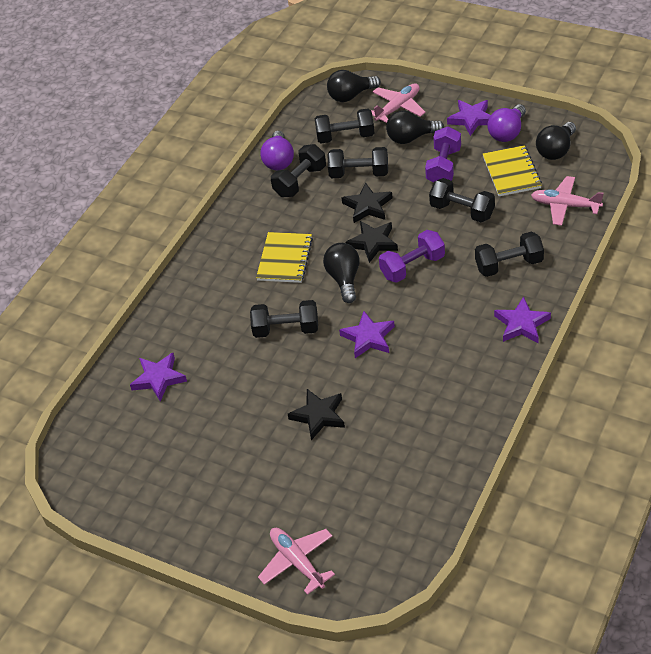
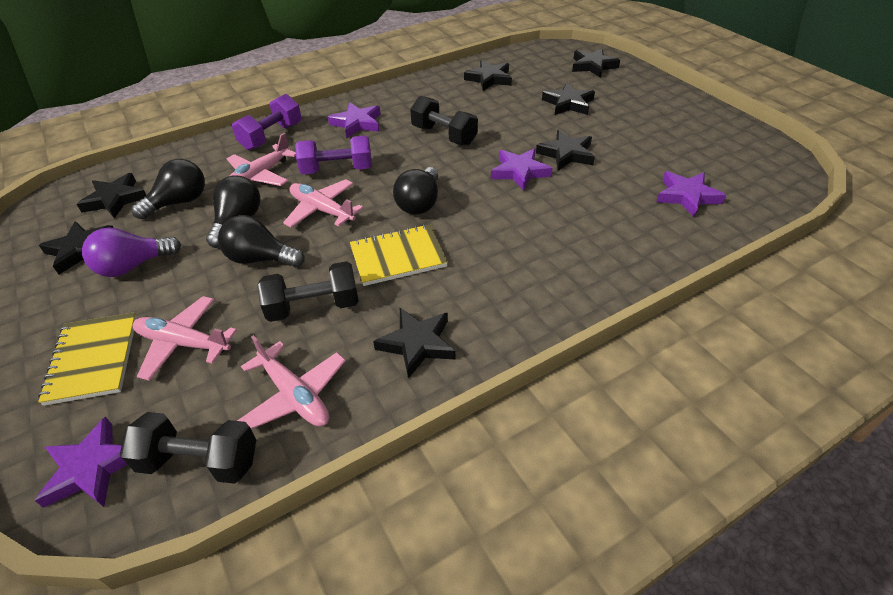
black dumbbell: [250,300,318,338] [271,144,326,197] [315,109,375,143] [328,147,388,178] [429,178,495,222] [475,231,544,277] = 6 -> [120,412,256,484] [257,261,359,322] [410,96,478,146] = 3
black star: [288,389,345,440] [342,182,393,223] [346,221,398,263] = 3 -> [39,221,114,274] [77,173,146,219] [373,308,455,379] [464,60,512,91] [536,130,595,170] [542,83,595,115] [572,49,620,78] = 7
pink plane: [258,528,335,595] [371,83,426,123] [531,176,604,226] = 3 -> [133,296,237,381] [227,133,296,186] [237,335,346,429] [283,179,364,227] = 4
purple light bulb: [261,131,294,170] [487,104,526,142] = 2 -> [82,228,181,277] = 1

